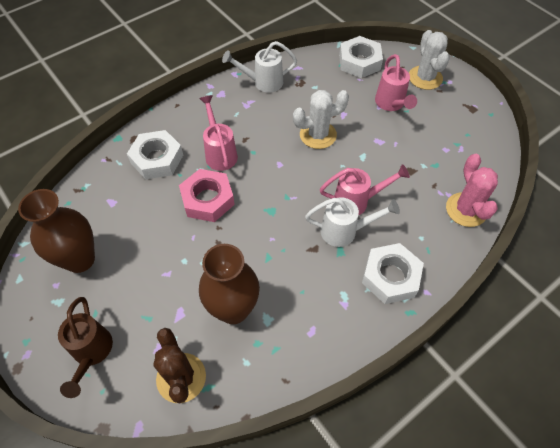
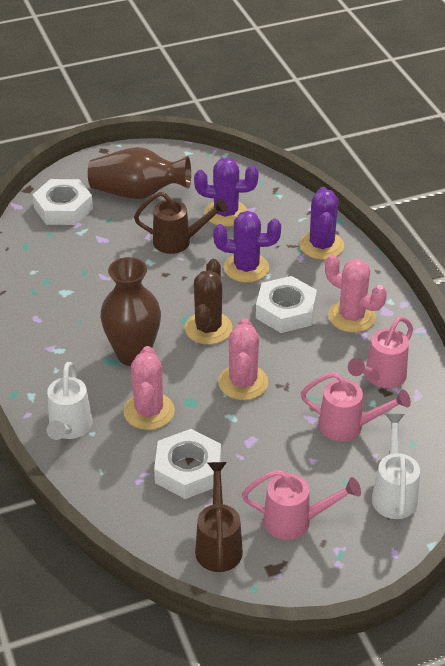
brown watering can: [58,297,113,398] = 1 -> [134,192,228,254] [195,462,243,572] = 2
pink cactus: [446,154,498,227] = 1 -> [123,346,175,430] [218,318,268,400] [325,254,387,333] = 3
pink nut: [179,169,235,222] = 1 -> none = 0
purple cactus: none = 0 -> [194,158,259,227] [213,211,281,283] [300,187,344,260] = 3
white cactus: [293,90,349,149] [409,30,450,90] = 2 -> none = 0

